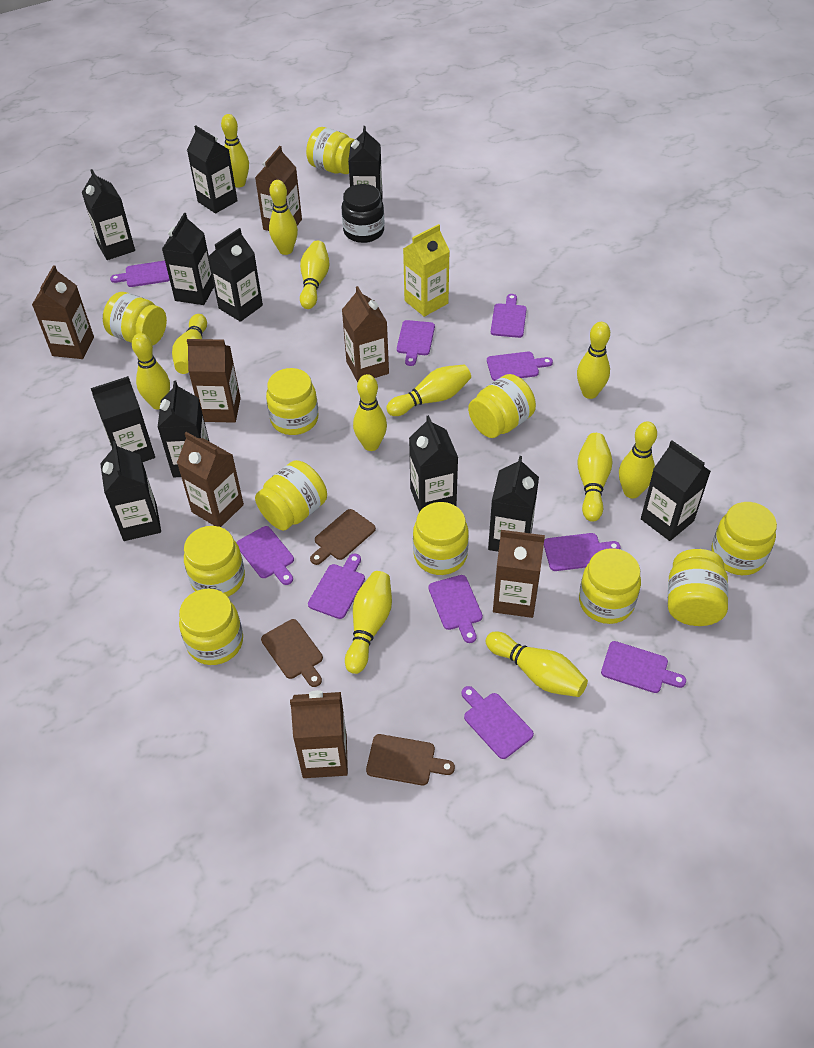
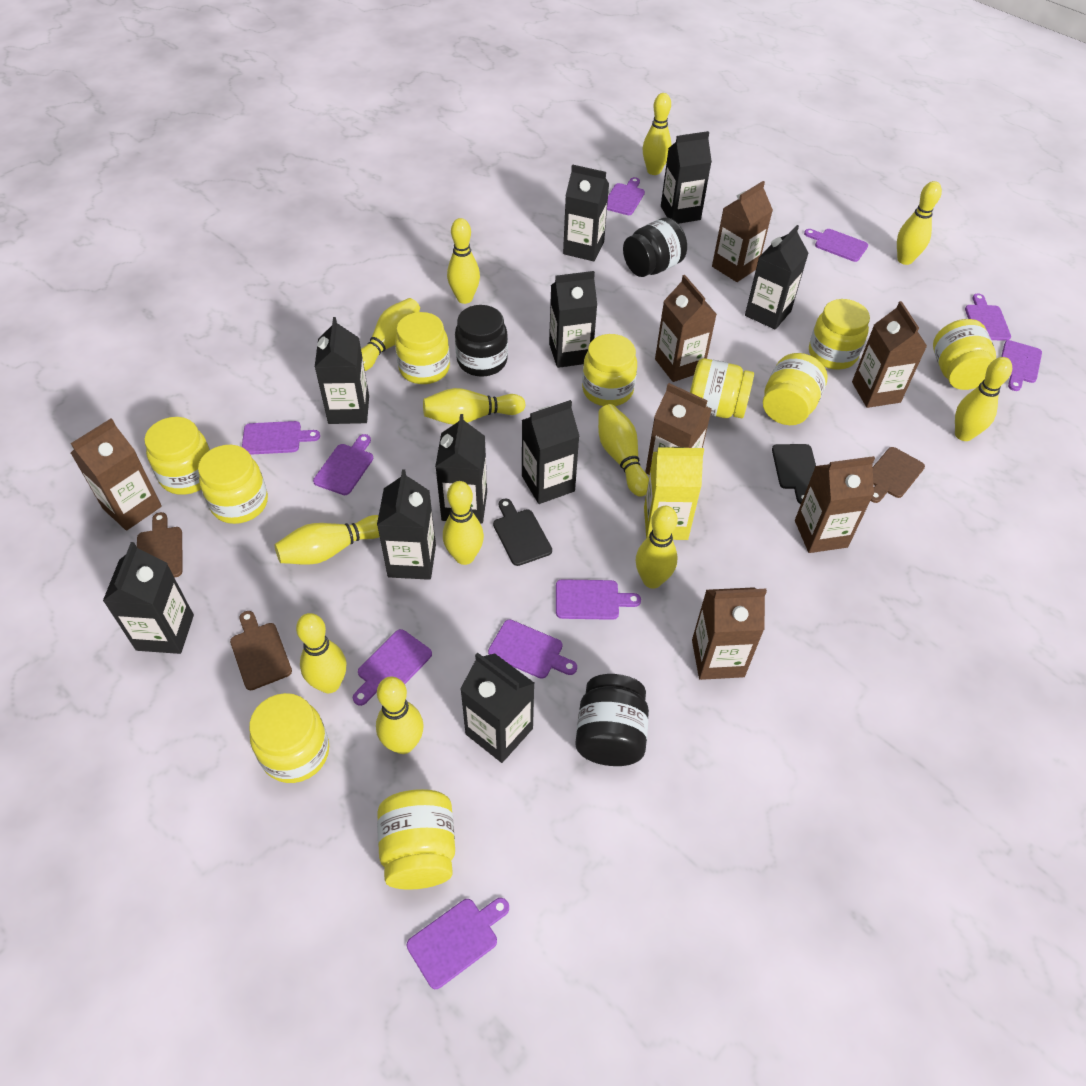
black carton: [82,169,135,260] [91,376,155,462] [100,441,161,541] [157,381,209,477] [162,213,214,305] [187,125,237,214] [208,228,263,322] [348,126,383,200] [409,415,458,512] [488,456,539,552] [641,440,711,541] = 11 -> [103,542,194,654] [315,317,369,424] [377,469,436,580] [435,414,487,524] [460,653,535,763] [522,400,579,504] [549,271,597,368] [563,164,609,261] [661,131,712,224] [745,225,809,329] = 10
black cutting board: none = 0 -> [493,498,552,566] [772,444,816,504] = 2
black jar: [342,184,384,243] = 1 -> [455,305,508,377] [575,674,649,766] [623,218,687,277] = 3
yellow jar: [103,292,167,346] [179,589,243,665] [184,526,245,597] [255,460,327,531] [266,368,318,435] [306,127,355,174] [413,502,469,575] [468,374,536,438] [579,548,641,624] [668,549,728,626] [711,502,777,575] = 11 -> [144,417,210,495] [198,445,268,524] [249,693,329,783] [377,789,455,890] [395,312,450,384] [582,334,637,406] [690,358,754,418] [763,353,827,425] [809,299,870,370] [933,319,996,390] = 10

